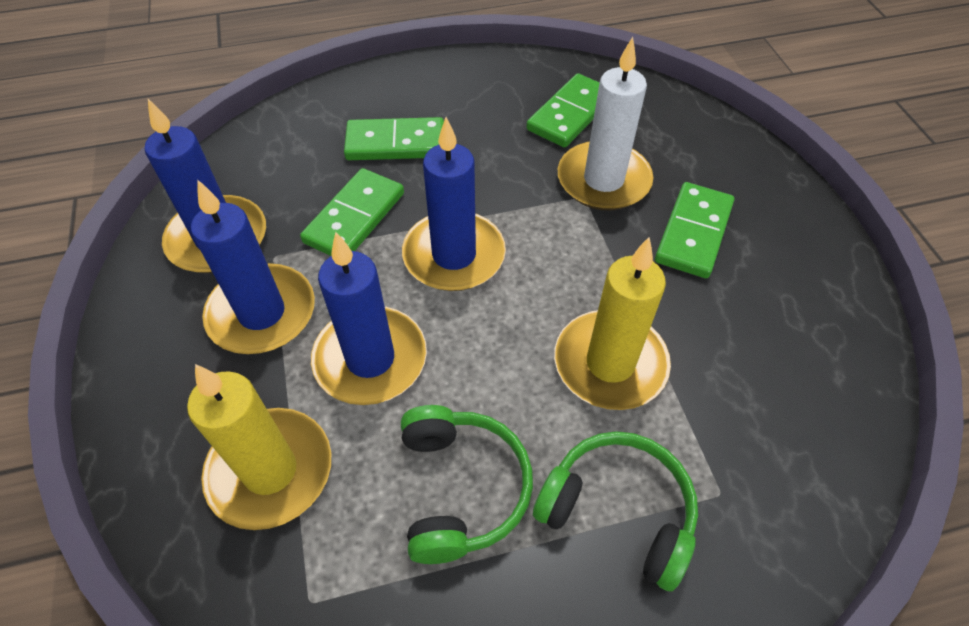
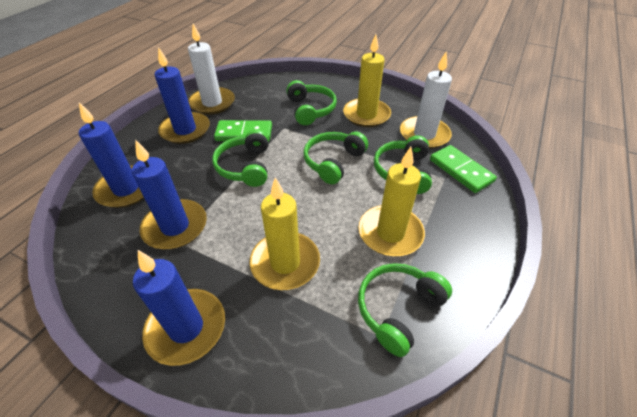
green domino: [300,168,404,256] [344,117,444,160] [526,73,600,148] [655,182,734,278] = 4 -> [214,120,272,141] [430,145,497,193] = 2
green headphones: [401,405,533,564] [533,431,698,592] = 2 -> [212,129,269,187] [286,80,337,125] [303,132,368,184] [358,263,452,357] [374,135,432,194] = 5
white candle: [558,37,653,210] = 1 -> [188,24,235,115] [400,51,452,149] = 2
yellow candle: [187,364,331,530] [554,237,671,410] = 2 -> [250,177,320,290] [343,34,391,127] [358,147,425,257] = 3

